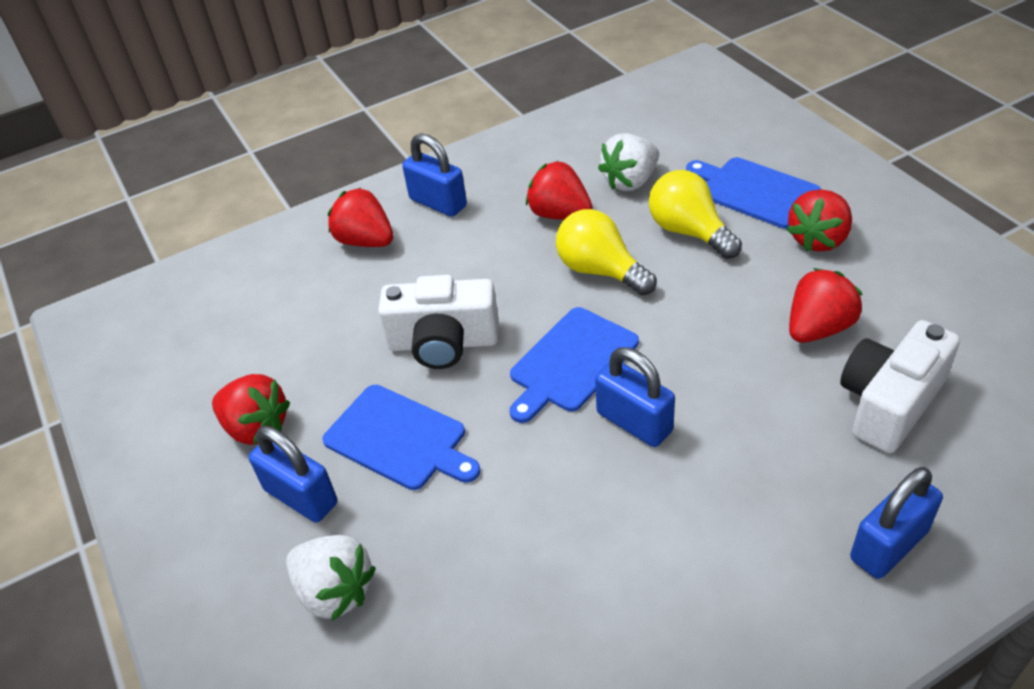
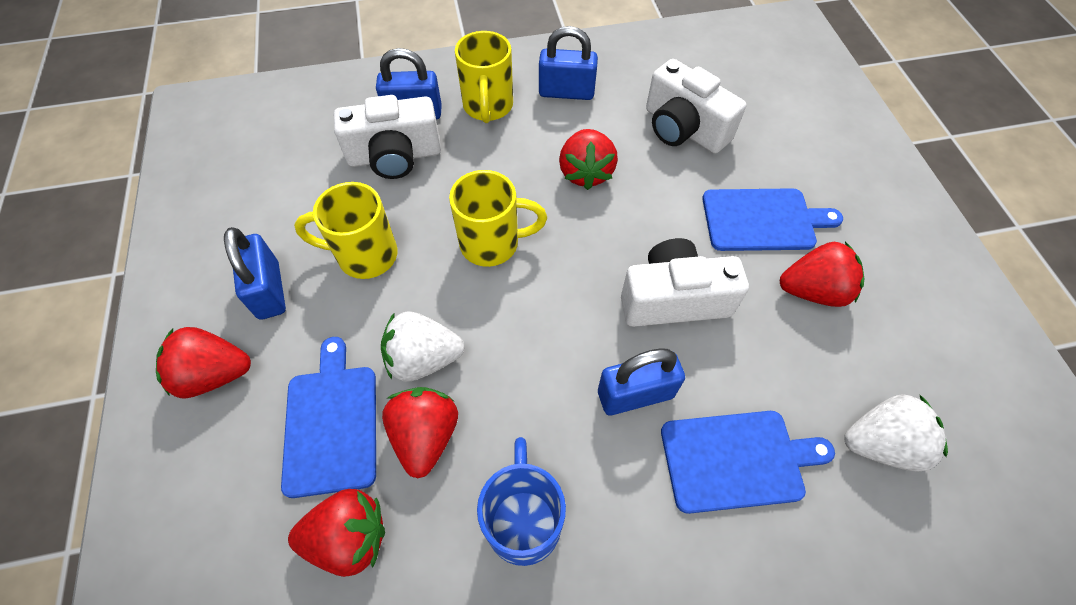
blue mug: none = 0 -> [477,437,566,566] = 1
white camera: [378,275,499,369] [840,320,960,453] = 2 -> [334,95,441,179] [621,238,749,327] [646,59,746,154] = 3
yellow light bulb: [556,209,657,295] [649,170,742,259] = 2 -> none = 0
yellow mug: none = 0 -> [294,182,398,279] [449,170,547,267] [455,31,513,123] = 3

